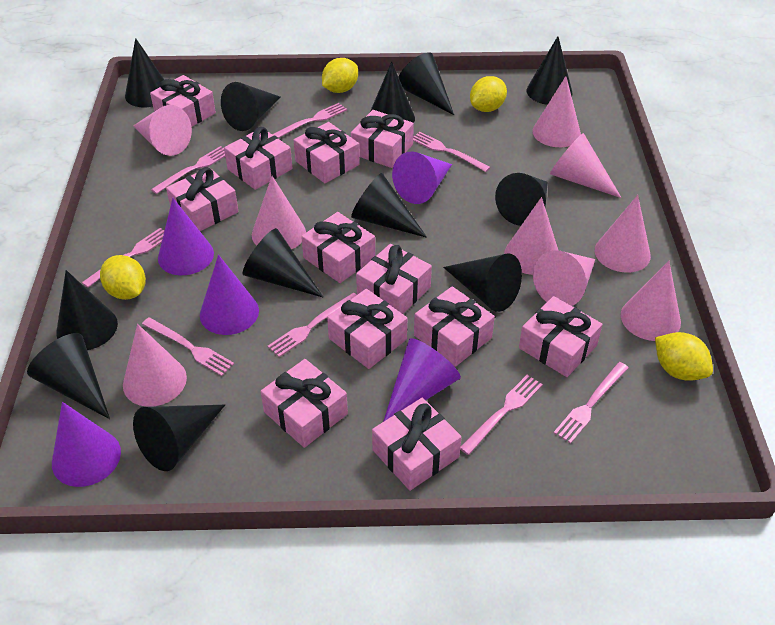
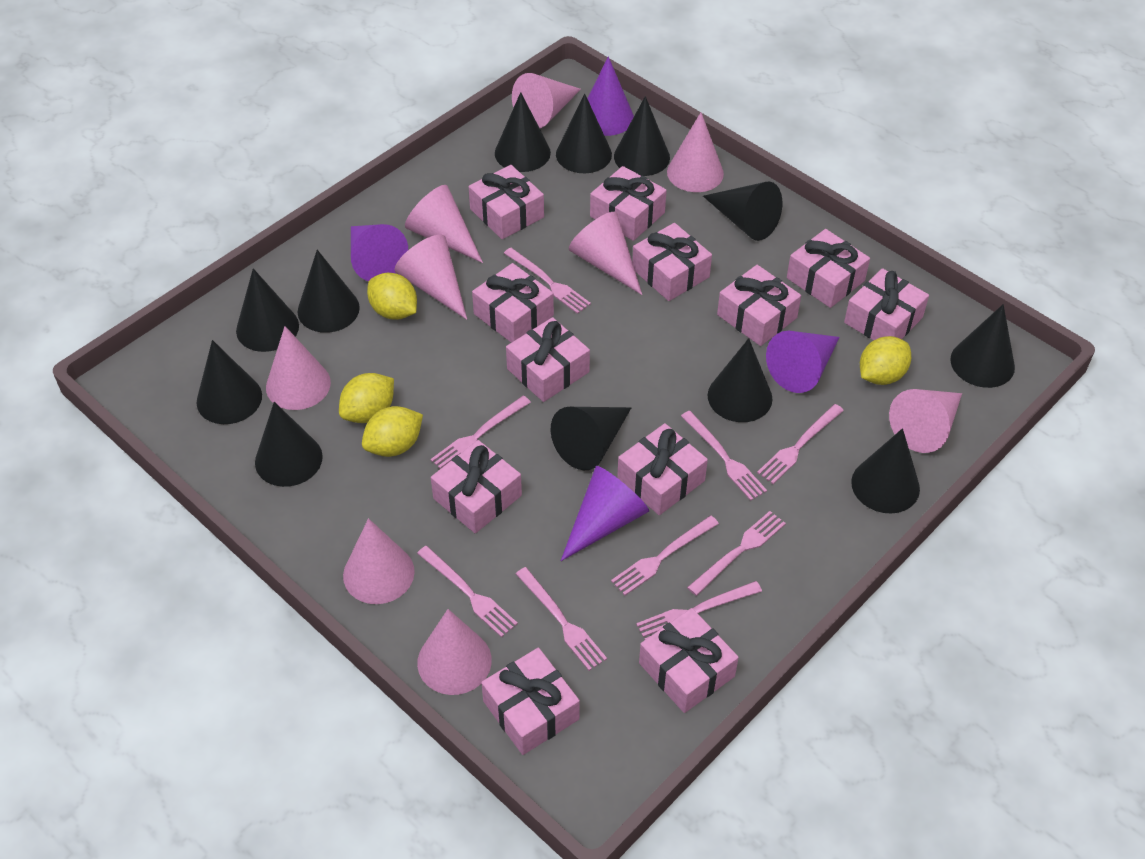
pink fork: [82,228,164,288] [142,317,234,376] [151,146,225,194] [267,293,357,357] [272,103,347,138] [413,132,491,172] [460,375,543,455] [554,362,629,444] = 8 -> [417,546,518,637] [430,395,531,469] [504,248,591,314] [516,567,607,671] [611,515,719,595] [636,581,762,640] [681,411,767,501] [687,511,786,596] [757,404,844,484] = 9
purple cone: [52,402,121,487] [158,198,214,275] [200,255,259,335] [383,338,461,422] [392,151,452,204] = 5 -> [351,224,408,281] [561,466,649,561] [587,57,634,136] [766,331,840,393] = 4

